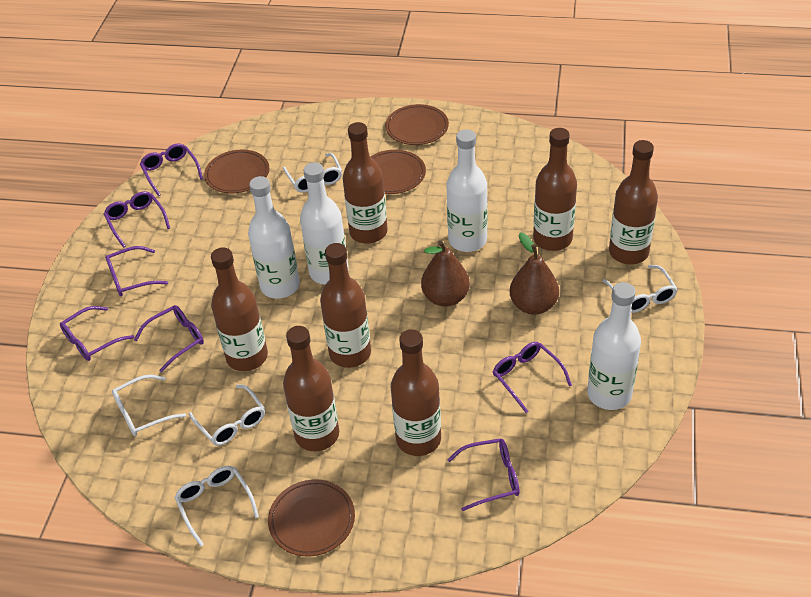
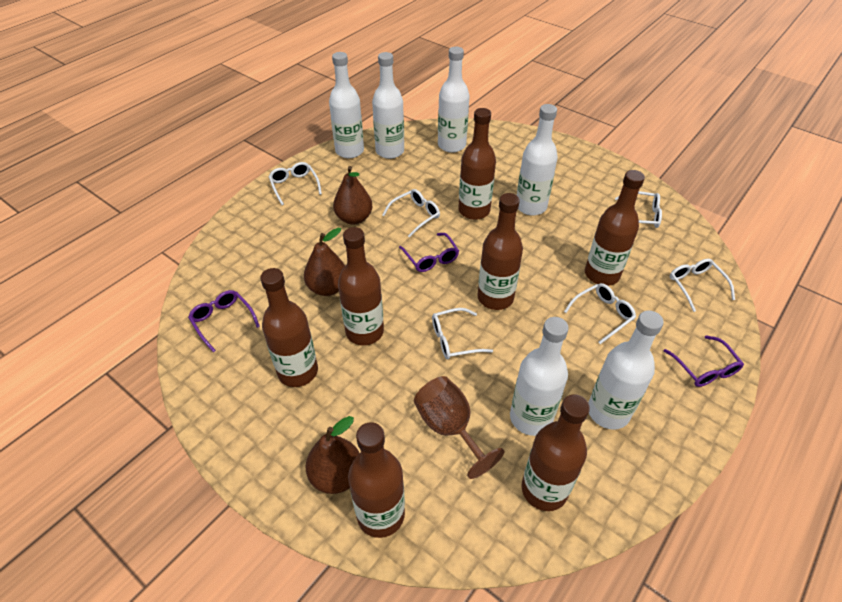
brown goblet: none = 0 -> [414,376,504,479] = 1
brown pear: [421,240,470,307] [510,233,559,315] = 2 -> [304,228,345,296] [306,416,360,494] [333,166,373,225] = 3
brown plate: [204,150,269,194] [268,480,355,556] [370,150,426,194] [385,104,449,145] = 4 -> none = 0
purple glasses: [60,306,134,361] [104,191,170,248] [105,246,168,296] [134,305,204,373] [140,144,203,196] [447,438,520,511] [493,342,572,413] = 7 -> [188,290,260,353] [399,233,459,272] [664,335,744,387] = 3
white bottle: [248,176,300,299] [300,162,348,285] [447,129,488,252] [587,282,641,410] = 4 -> [329,52,364,158] [372,52,404,159] [438,47,470,153] [510,317,569,436] [517,104,558,216] [588,310,664,430] = 6
white glasses: [112,375,186,436] [175,466,259,547] [189,384,265,446] [283,153,342,193] [603,265,678,313] = 5 -> [269,162,322,205] [382,189,440,238] [432,308,493,360] [564,283,636,344] [615,191,662,228] [670,259,735,312] = 6

